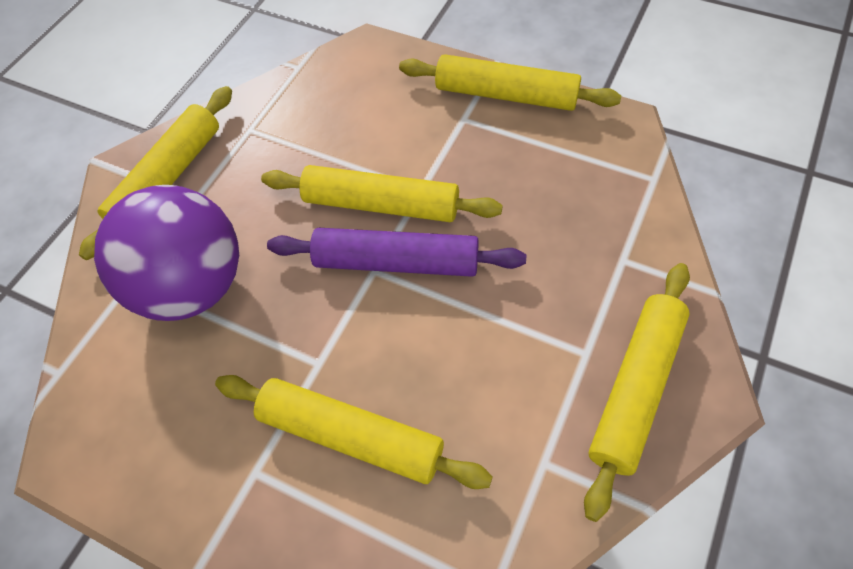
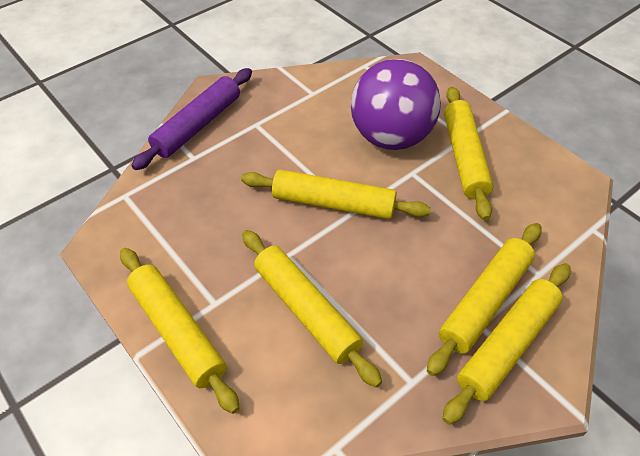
yellow rolling pin: [79,86,232,260] [215,375,493,489] [261,165,503,222] [399,54,621,111] [584,263,690,522] = 5 -> [120,248,240,414] [241,169,431,219] [242,230,382,388] [427,223,542,376] [442,263,571,425] [444,87,493,221] = 6

